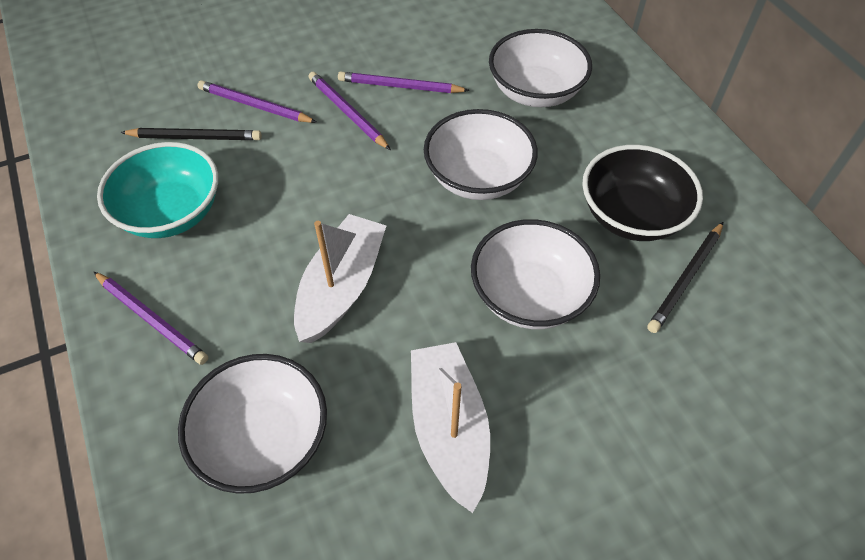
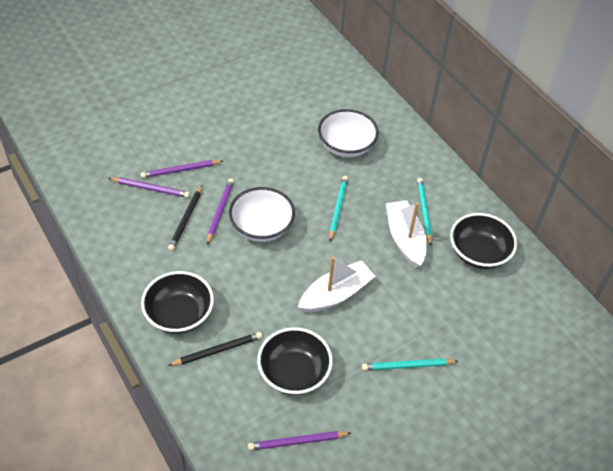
black bowl: [582,145,703,241] = 1 -> [141,271,214,334] [257,327,333,395] [450,213,517,269] = 3
turquoise bowl: [97,142,218,238] = 1 -> none = 0
turquoise pencil: none = 0 -> [329,176,348,242] [362,358,458,371] [417,178,432,245] = 3
white bowl: [178,354,327,494] [424,109,538,200] [471,219,600,329] [489,29,592,107] = 4 -> [229,187,295,242] [318,109,379,157] = 2

